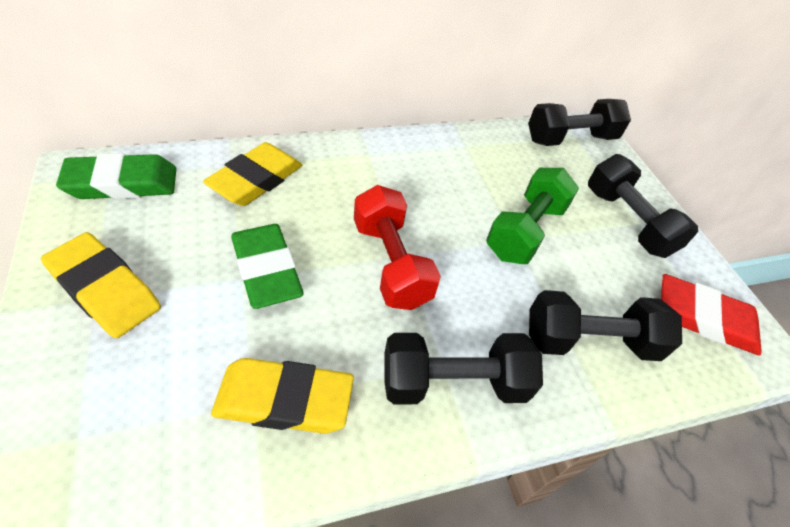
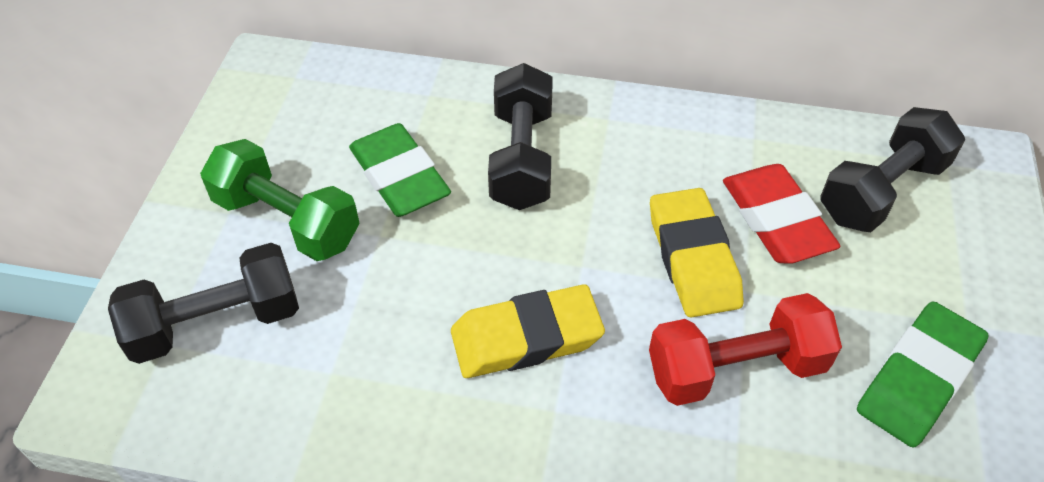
black dumbbell: [384,333,543,405] [528,99,631,146] [529,290,682,361] [588,154,698,258] = 4 -> [108,243,299,364] [488,63,553,210] [821,107,965,232] = 3
yellow eraser: [41,232,161,338] [203,142,303,206] [211,358,354,434] = 3 -> [451,284,605,378] [650,188,744,318] = 2

